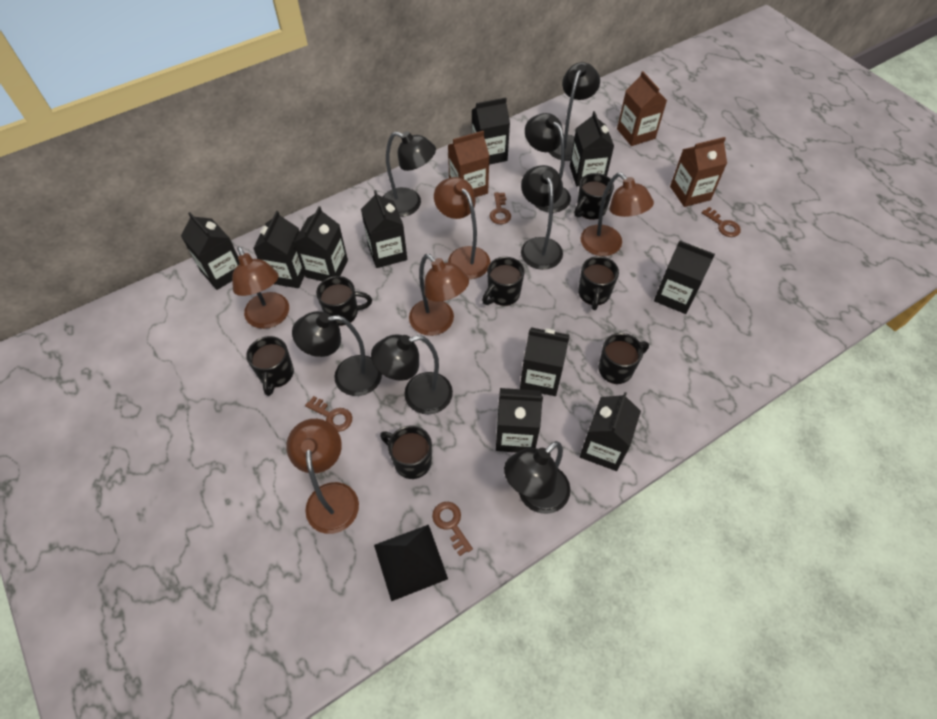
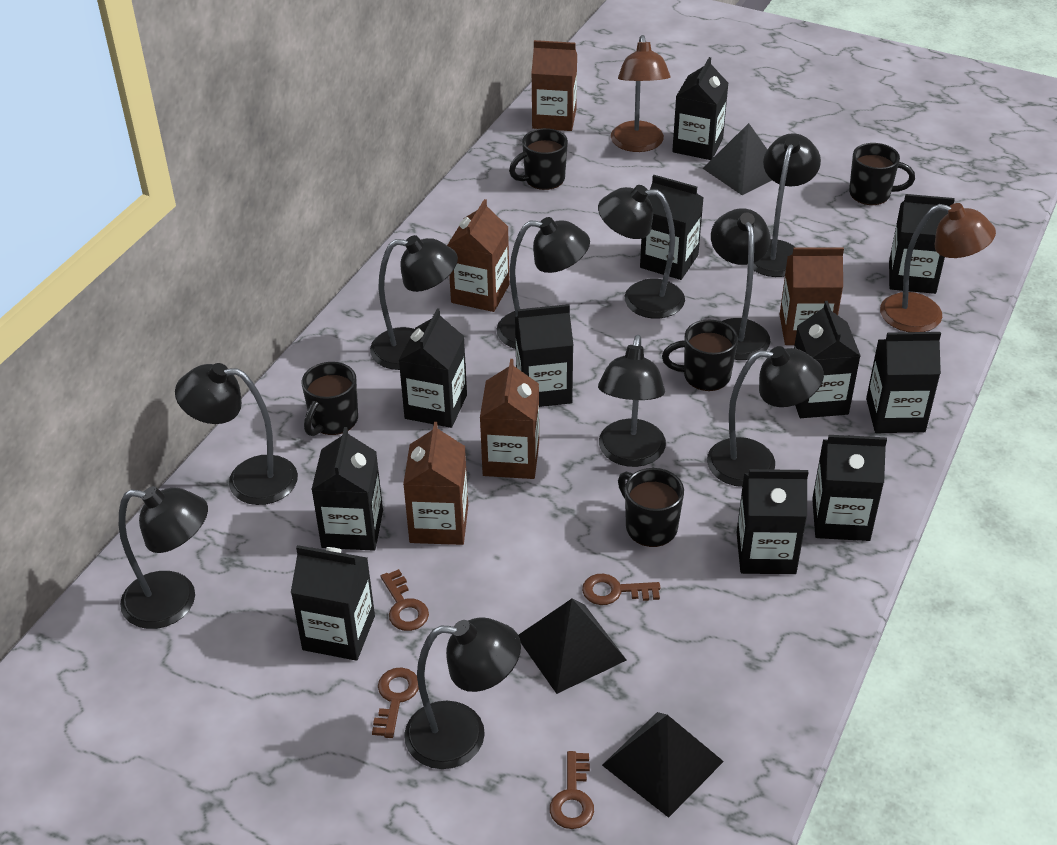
black carton: [181,212,240,290] [253,211,305,288] [294,206,348,281] [361,190,407,268] [472,97,510,165] [496,388,543,453] [520,327,569,396] [570,111,614,186] [580,392,641,471] [654,240,715,314] = 10 -> [291,545,375,661] [311,427,383,551] [399,308,467,428] [515,304,573,407] [640,175,704,280] [672,57,728,160] [737,469,809,574] [794,301,860,418] [812,435,887,541] [866,332,941,433] [889,194,955,294] = 11
black lamp: [292,311,382,396] [371,334,453,414] [383,131,436,217] [504,441,571,514] [521,165,563,270] [525,113,571,213] [549,62,600,161] = 7 -> [119,486,208,629] [175,363,298,505] [370,235,458,370] [404,617,521,769] [497,217,590,349] [598,185,685,319] [598,335,666,467] [707,346,824,487] [711,208,771,360] [747,133,821,277] = 10
black mug: [246,336,294,396] [316,276,372,326] [380,426,432,479] [482,257,525,306] [574,173,614,220] [578,256,619,310] [599,333,649,384] = 7 -> [302,362,358,436] [509,128,568,190] [618,468,684,547] [662,320,738,391] [849,143,915,205] = 5
black pyramid: [374,525,448,601] = 1 -> [518,599,627,694] [602,712,724,818] [703,123,772,195] = 3
brown carton: [448,131,490,197] [617,71,667,146] [670,137,727,207] = 3 -> [403,422,468,545] [448,199,510,312] [480,359,539,479] [531,40,577,131] [779,247,844,345] = 5
brown lamp: [232,247,289,329] [286,419,359,534] [409,254,469,336] [434,177,490,279] [580,173,654,256] = 5 -> [611,35,670,152] [880,203,996,332] = 2

